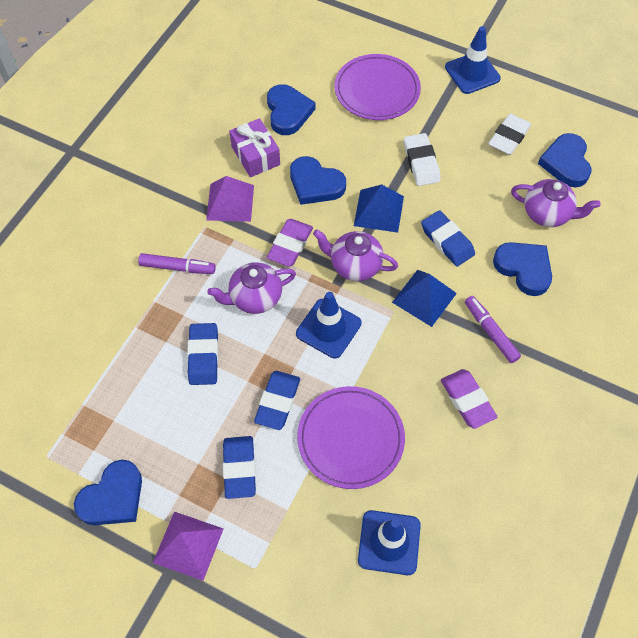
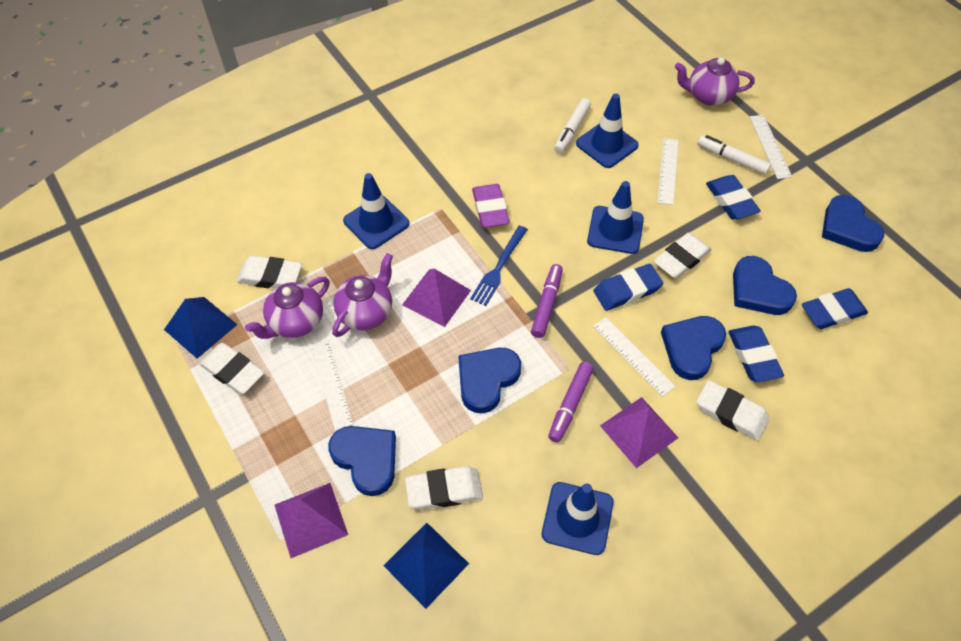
blue fork: none = 0 -> [470,226,528,306] = 1
blue traffic cone: [296,292,361,358] [358,510,421,575] [445,26,501,94] = 3 -> [343,173,409,249] [542,482,614,555] [576,93,639,168] [587,181,644,254] = 4
purple eraser: [267,219,313,267] [441,369,497,429] = 2 -> [472,184,509,228] = 1
purple gift: [229,118,280,177] = 1 -> none = 0
purple plate: [297,386,405,489] [335,54,421,120] = 2 -> none = 0
purple pyramid: [153,512,223,581] [206,176,254,222] = 2 -> [275,483,348,558] [402,269,471,327] [600,397,678,468] = 3
white eraser: [404,133,440,186] [488,113,531,155] = 2 -> [199,343,264,394] [236,256,302,288] [405,466,483,510] [654,233,712,279] [697,380,770,441] = 5
white marker: none = 0 -> [554,98,591,153] [697,135,771,175] = 2
white ruler: none = 0 -> [311,341,354,432] [593,317,676,397] [657,138,679,205] [750,115,792,179] = 4

